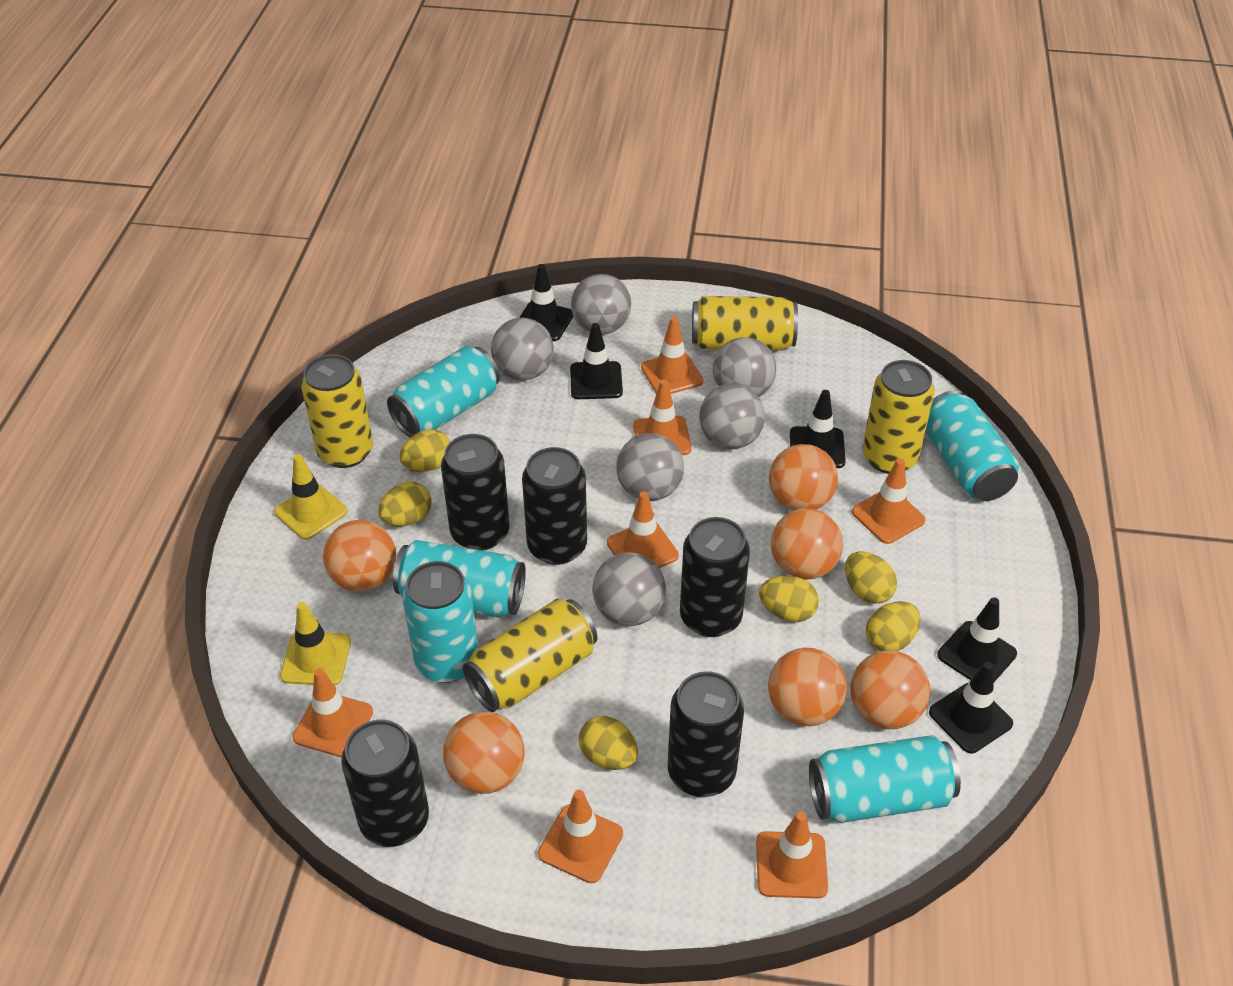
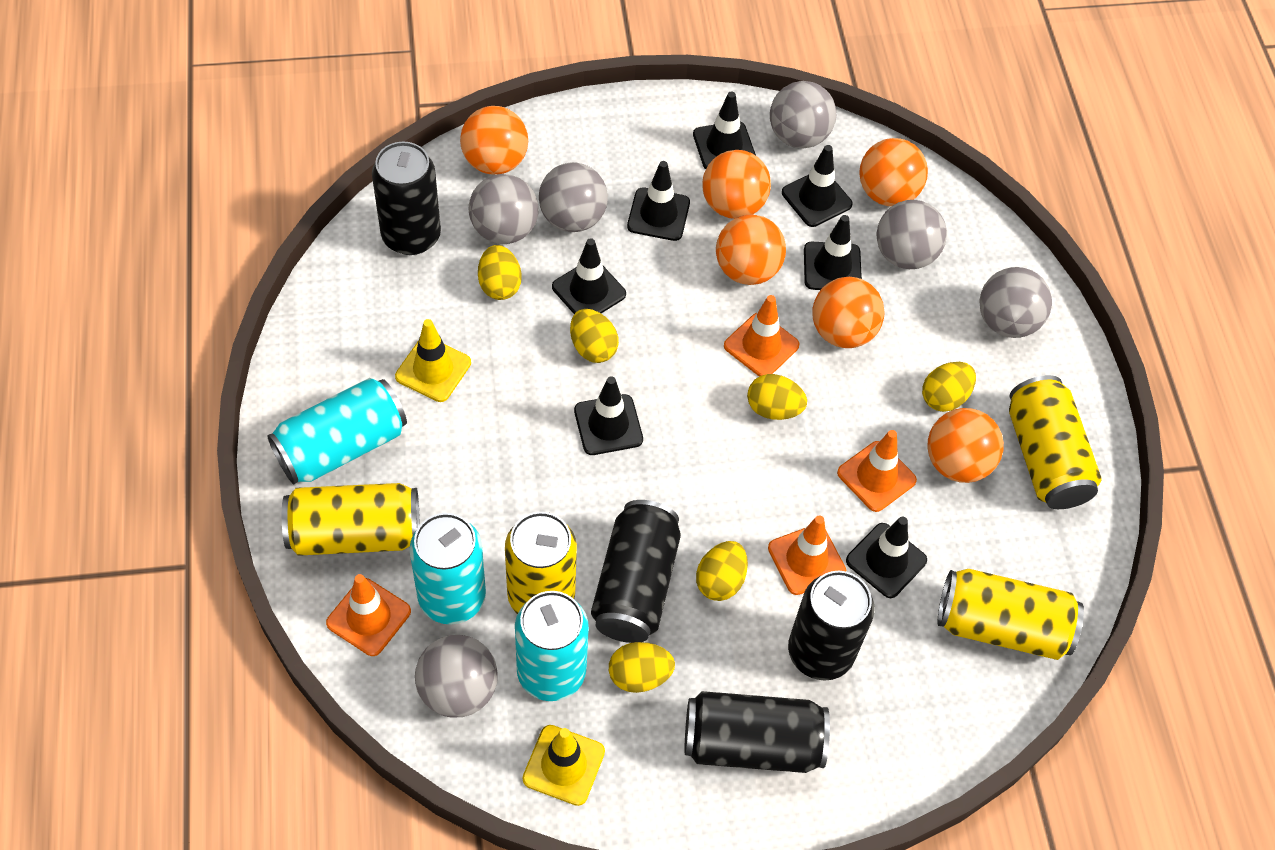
black can: [341,720,429,847] [441,434,510,551] [522,447,587,565] [668,671,744,797] [680,517,750,637] = 5 -> [372,142,441,255] [591,500,681,643] [685,691,830,773] [788,571,874,680] = 4
black traffic cone: [519,264,573,341] [570,323,623,399] [790,390,846,468] [929,662,1013,754] [937,597,1017,683] = 5 -> [552,238,626,314] [574,376,643,455] [627,161,690,241] [693,91,756,169] [782,145,853,227] [804,215,862,290] [846,516,927,598] = 7
orange traffic cone: [293,668,373,758] [538,790,623,883] [607,491,679,568] [633,379,692,455] [641,316,703,394] [756,811,828,899] [852,458,926,544] = 7 -> [326,574,411,656] [724,295,800,376] [768,515,846,595] [837,430,917,512] = 4
turquoise can: [387,346,500,437] [393,540,526,617] [402,561,478,683] [809,735,961,823] [925,391,1019,501] = 5 -> [267,378,407,484] [409,513,486,624] [515,591,589,701] = 3

